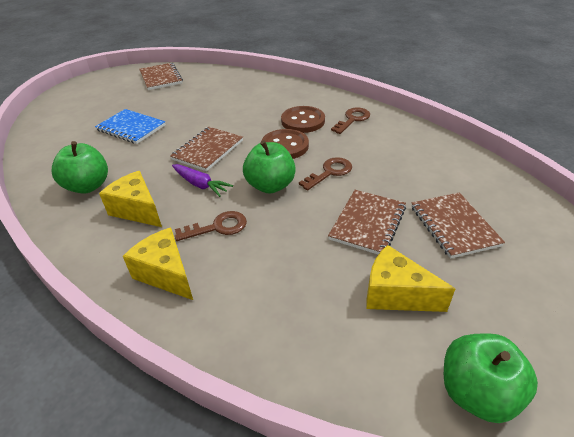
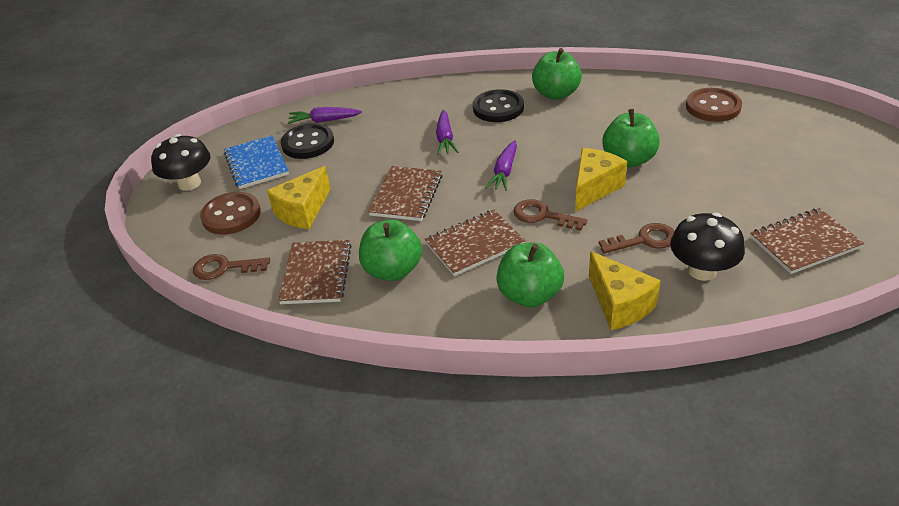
black button: none = 0 -> [281,123,334,159] [473,89,524,122] = 2
black mushroom: none = 0 -> [151,134,211,191] [670,213,745,281] = 2
green apple: [52,141,108,194] [243,140,296,194] [444,333,538,423] = 3 -> [359,219,422,281] [496,243,564,308] [532,48,582,100] [603,109,660,167] = 4
purple carrot: [172,164,233,197] = 1 -> [288,107,362,124] [436,110,458,155] [485,140,517,191] = 3

